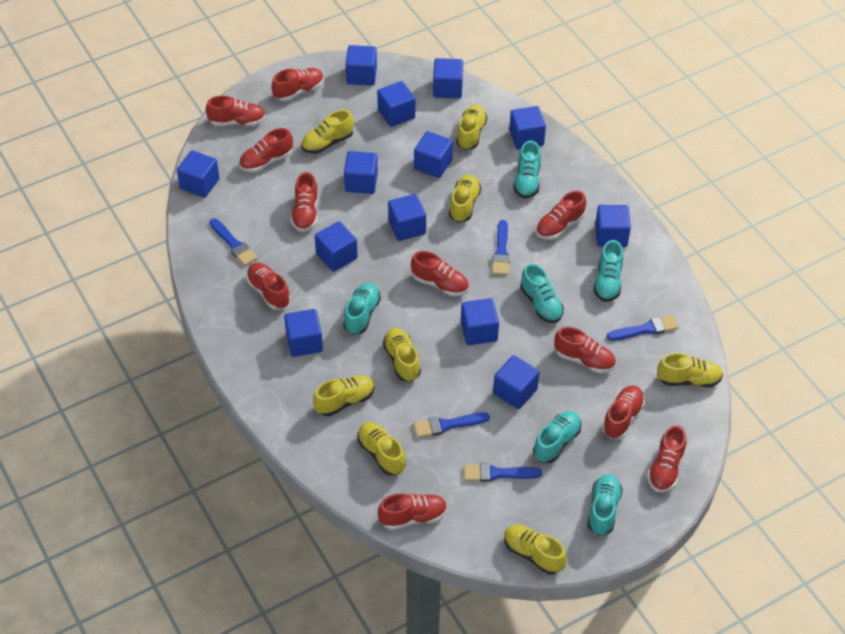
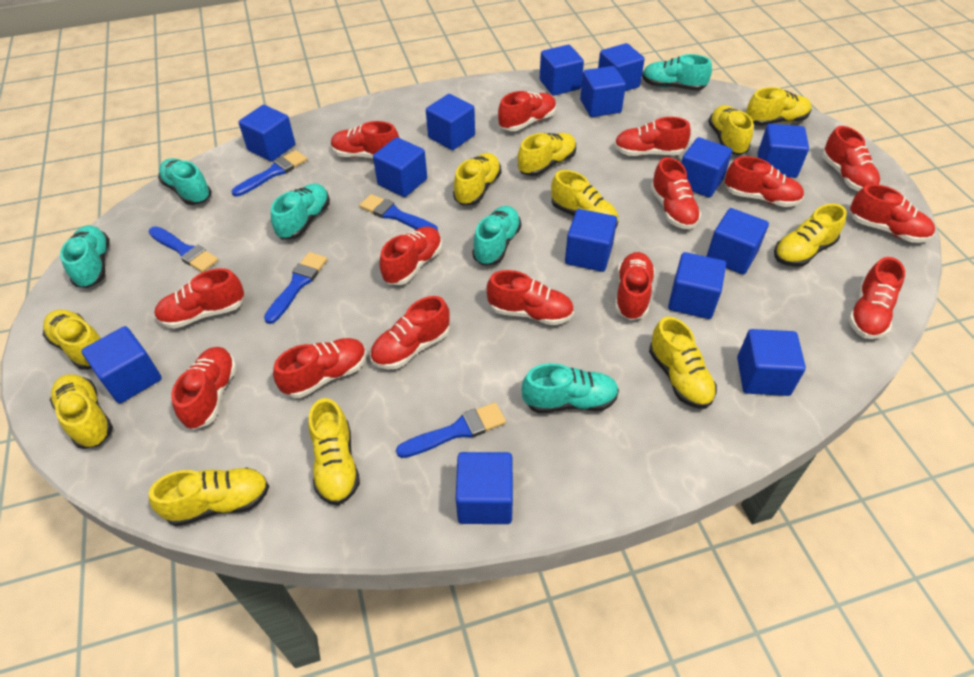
blue cube: [177,150,219,198] [284,309,323,357] [315,221,358,272] [344,151,378,194] [346,45,377,86] [377,81,415,127] [388,194,426,241] [414,131,453,178] [433,58,463,99] [461,298,499,345] [493,355,539,409] [509,106,546,150] [595,205,631,247] = 13 -> [81,326,162,404] [238,105,295,162] [373,137,427,197] [426,94,475,150] [456,452,513,524] [540,45,584,96] [565,209,617,272] [580,66,626,117] [598,43,645,91] [668,252,726,319] [681,137,732,198] [706,208,769,274] [737,329,806,396] [758,124,809,178] = 14
red shoe: [206,96,266,126] [239,128,293,172] [246,263,290,310] [271,68,324,101] [291,172,318,232] [378,493,447,530] [411,251,469,296] [536,191,586,240] [554,327,616,373] [602,385,645,439] [647,425,687,492] = 11 -> [154,268,244,329] [171,347,237,430] [273,338,367,398] [331,121,399,158] [370,296,449,369] [379,226,442,285] [487,270,574,326] [498,91,556,131] [614,117,691,156] [615,252,655,320] [651,157,701,229] [725,156,804,207] [822,126,880,191] [848,257,905,339] [850,184,935,243] = 15
yellow shoe: [301,110,354,154] [313,375,375,416] [357,422,406,475] [383,328,421,382] [449,175,481,222] [456,105,487,150] [504,524,567,574] [657,353,723,387] = 8 -> [43,310,101,370] [50,374,113,449] [149,468,269,527] [309,398,360,505] [453,153,501,205] [518,133,576,176] [551,170,618,227] [649,317,717,409] [708,105,753,155] [746,87,811,126] [774,204,847,267] = 11

